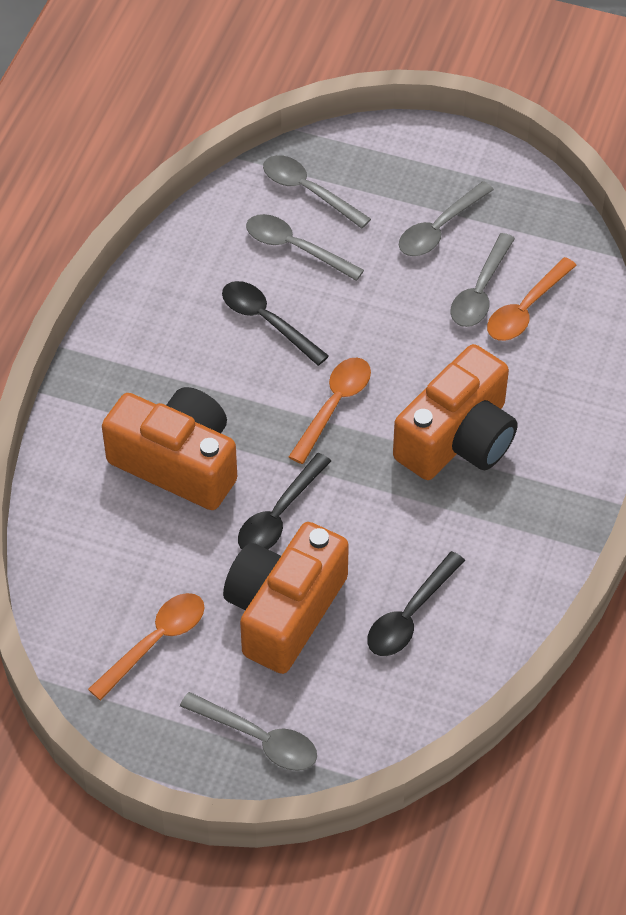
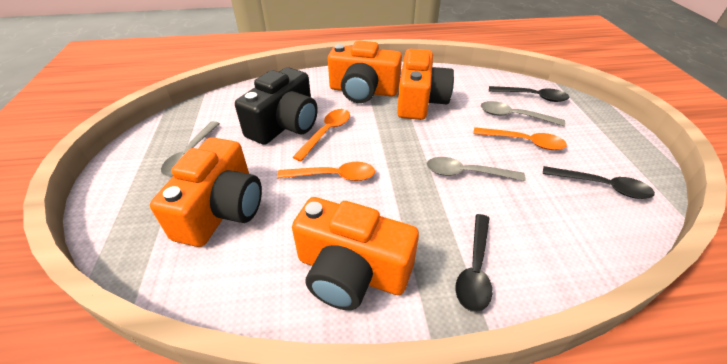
black camera: none = 0 -> [235,67,318,145] = 1
grey spoon: [180,692,317,771] [246,214,364,281] [263,155,371,229] [399,181,494,256] [450,233,515,327] = 5 -> [161,121,220,176] [427,157,526,181] [481,101,565,126] = 3
orange camera: [102,387,237,510] [223,522,349,674] [393,344,518,480] = 3 -> [150,137,262,247] [292,197,419,310] [328,40,402,103] [397,49,454,120] = 4

